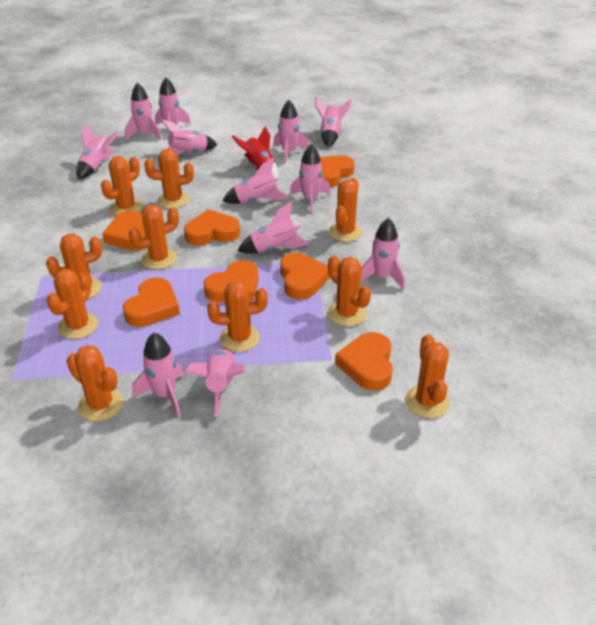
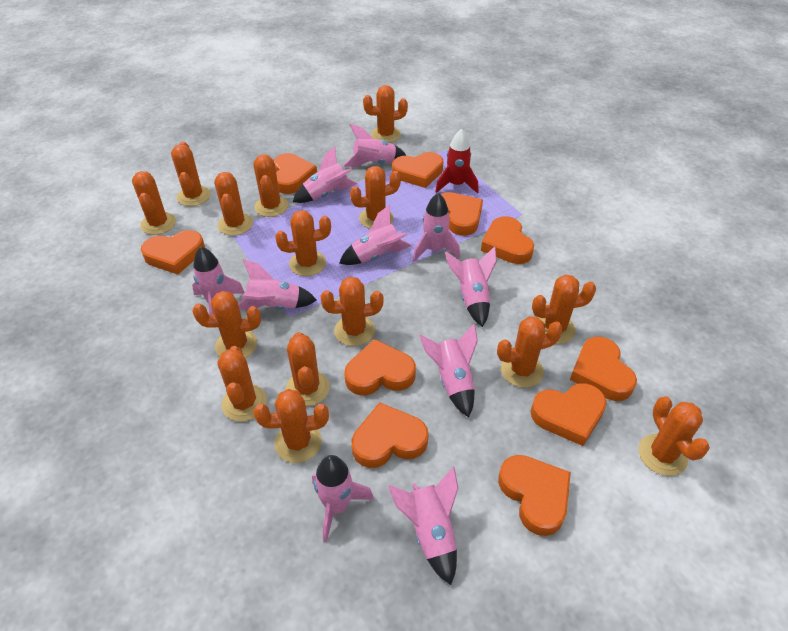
orange cactus: [46,234,102,299] [46,269,98,339] [66,345,123,421] [101,156,143,215] [129,205,179,269] [144,149,194,208] [207,280,268,352] [328,255,371,326] [329,178,362,242] [405,334,450,418] = 10 -> [132,171,176,235] [171,141,211,206] [192,291,261,358] [214,172,253,236] [217,346,267,422] [253,154,288,217] [253,389,329,463] [275,210,331,276] [286,332,330,406] [320,277,384,346] [350,166,401,229] [363,85,408,143] [497,316,563,388] [532,274,596,344] [638,396,710,476] = 15
orange heart: [102,211,146,251] [123,277,180,327] [184,209,240,245] [204,260,259,302] [280,253,330,300] [320,155,355,187] [335,332,393,391] = 7 -> [141,230,205,274] [274,153,317,194] [344,339,416,395] [352,402,429,468] [392,152,444,188] [440,192,483,236] [481,216,534,264] [498,455,571,536] [530,384,607,446] [570,337,637,401] = 10
pink rocket: [76,125,119,180] [125,83,162,140] [132,332,184,416] [155,77,191,133] [161,119,217,155] [185,348,245,417] [223,158,289,204] [238,202,310,254] [273,100,309,164] [290,144,331,213] [315,97,352,148] [361,218,405,290] = 12 -> [192,247,245,314] [238,259,317,310] [293,146,358,203] [312,455,374,542] [339,205,412,265] [343,124,407,167] [388,467,458,585] [413,193,460,261] [419,324,478,418] [445,246,497,327] = 10

